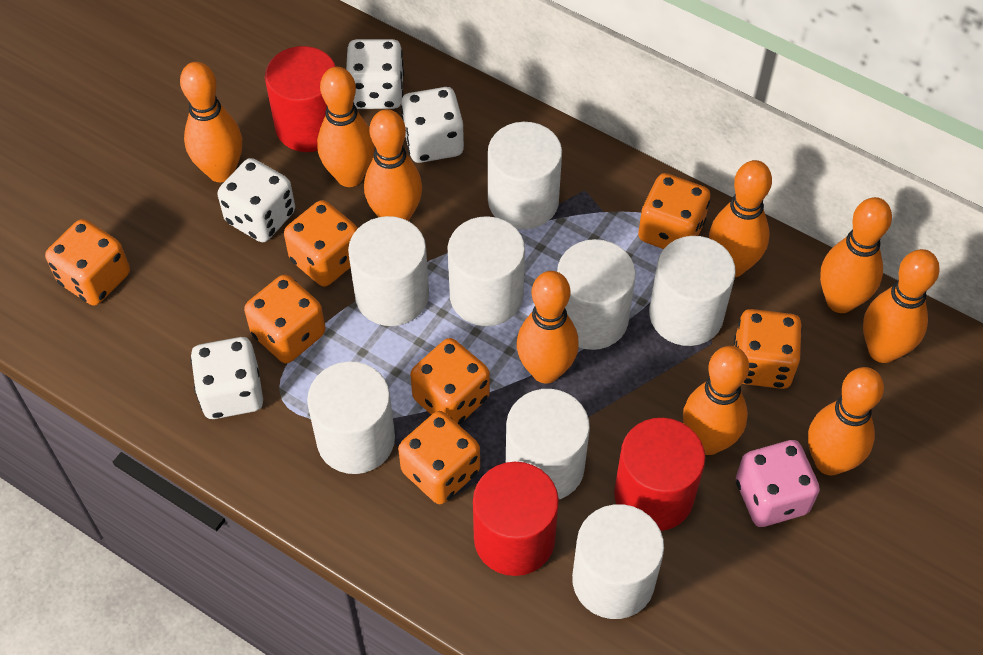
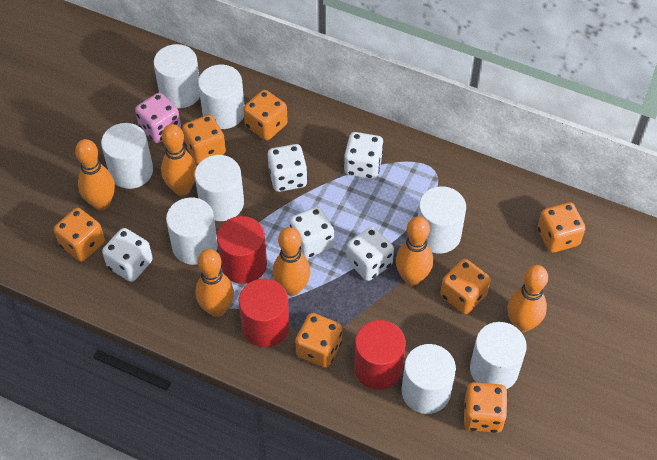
orange bowling pin: [180,62,242,182] [317,67,375,187] [364,109,422,221] [517,271,579,383] [683,346,749,455] [709,160,772,277] [808,367,884,475] [820,197,892,313] [863,249,940,363] = 9 -> [75,139,115,210] [161,124,196,196] [196,249,234,317] [273,227,310,296] [396,216,433,285] [508,265,548,332] = 6
white dice: [191,337,263,419] [217,158,295,242] [346,39,404,109] [401,87,464,163] = 4 -> [102,228,153,282] [268,144,307,192] [290,206,334,259] [344,132,384,179] [347,227,394,281] = 5

